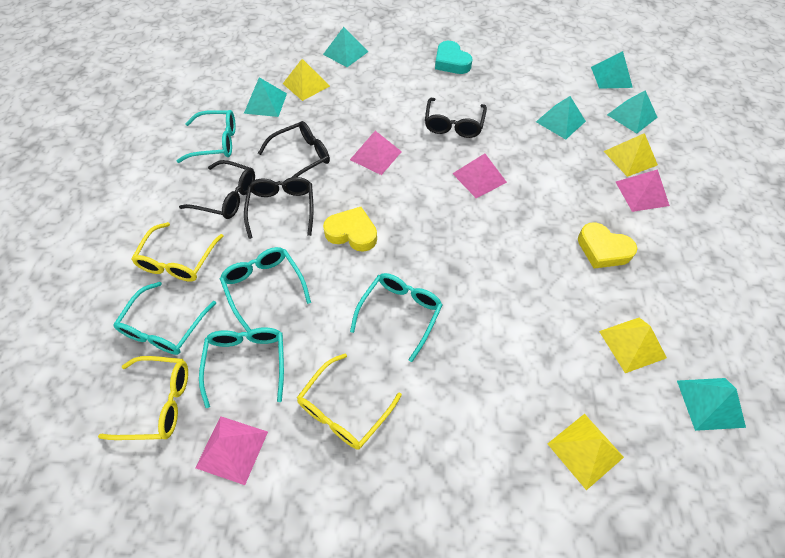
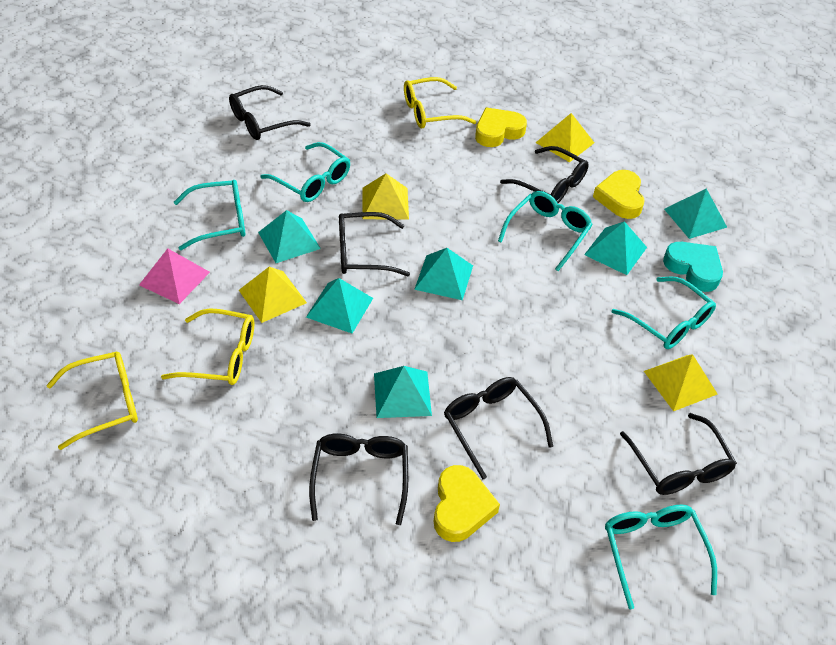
black glasses: [179,160,255,219] [244,177,314,239] [258,121,330,178] [425,98,487,138] = 4 -> [229,85,311,140] [309,433,408,525] [339,212,410,276] [444,377,553,479] [500,146,589,203] [620,413,737,495] = 6
pink pyramid: [195,416,268,485] [350,131,402,175] [452,153,507,198] [616,169,670,212] = 4 -> [139,248,210,304] = 1
yellow heart: [323,207,377,252] [578,222,637,268] = 2 -> [434,465,500,542] [475,107,527,147] [593,170,645,219] = 3

